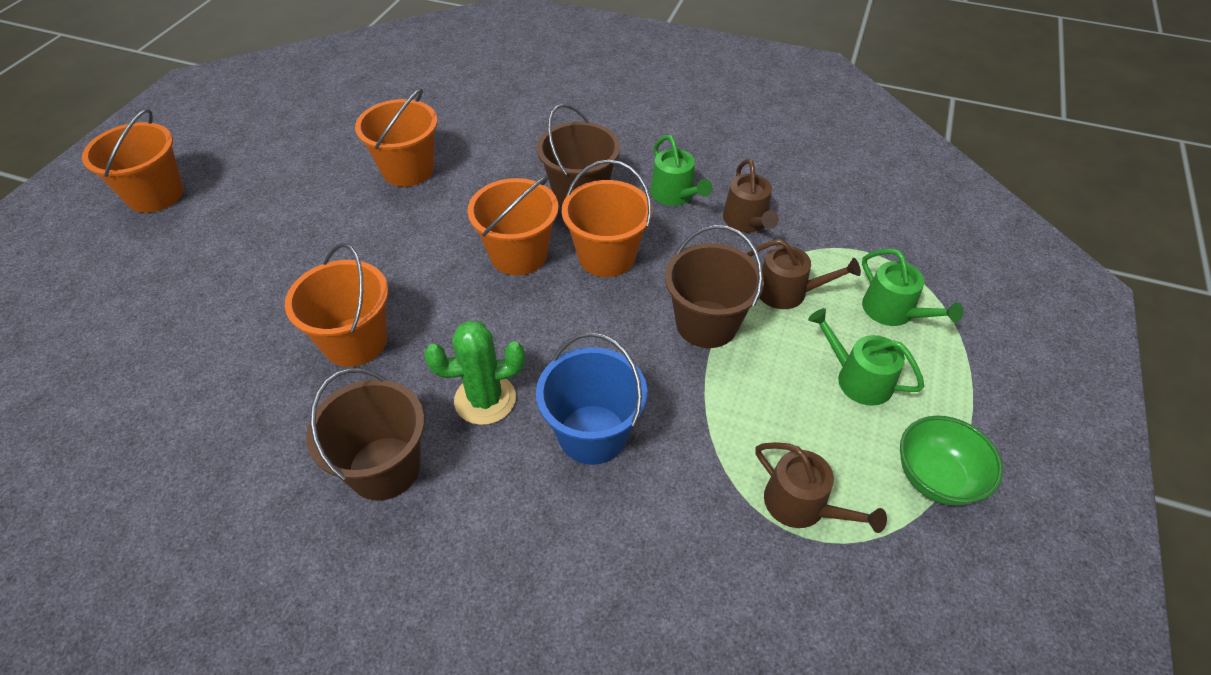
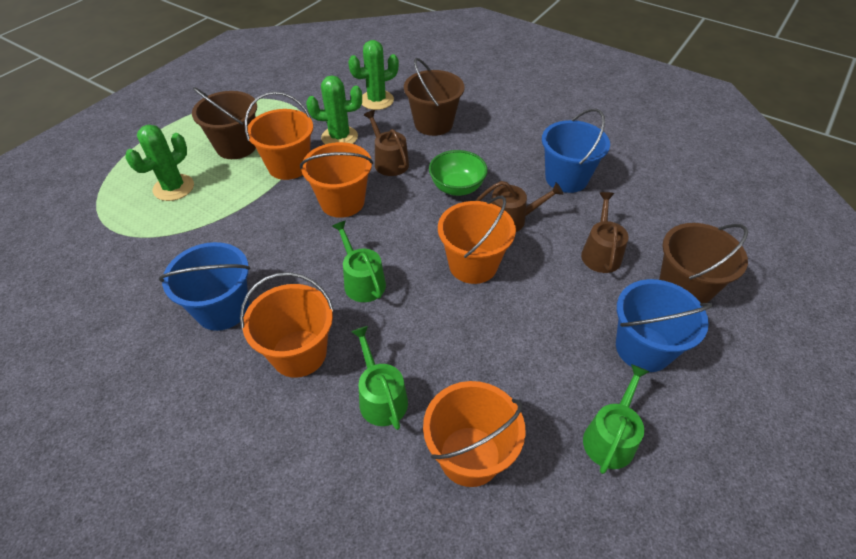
blue bucket: [536,332,647,465] = 1 -> [159,242,250,331] [542,109,610,193] [616,279,712,372] = 3
green cactus: [424,320,525,425] = 1 -> [125,125,194,201] [306,75,362,144] [348,40,399,110] = 3

